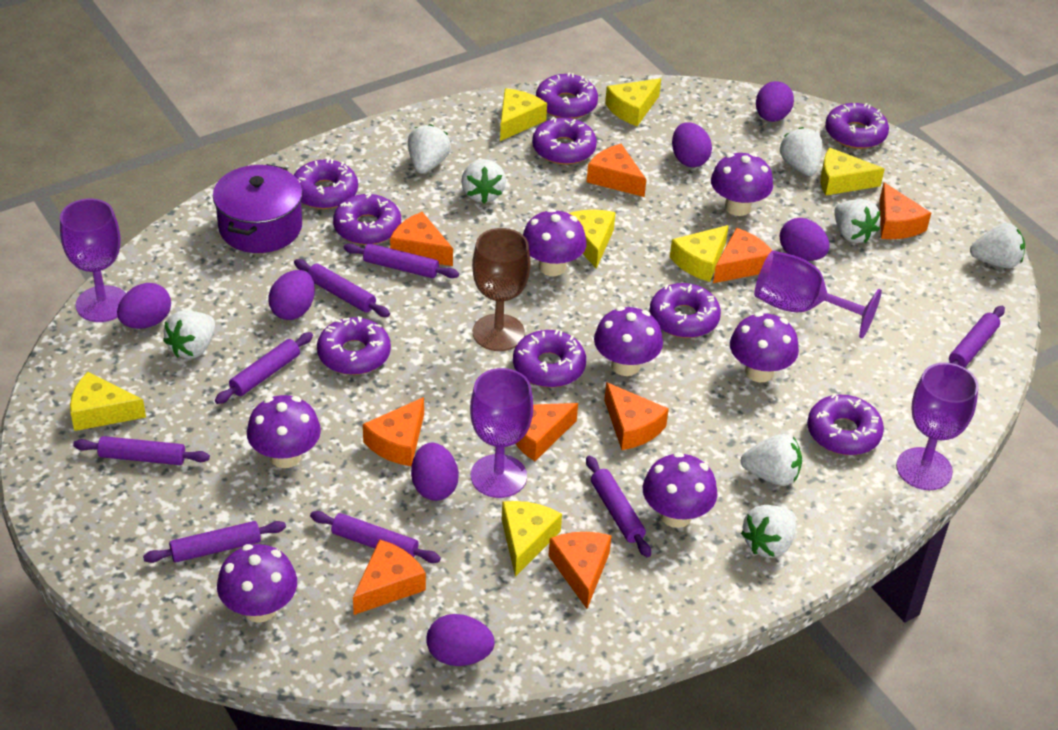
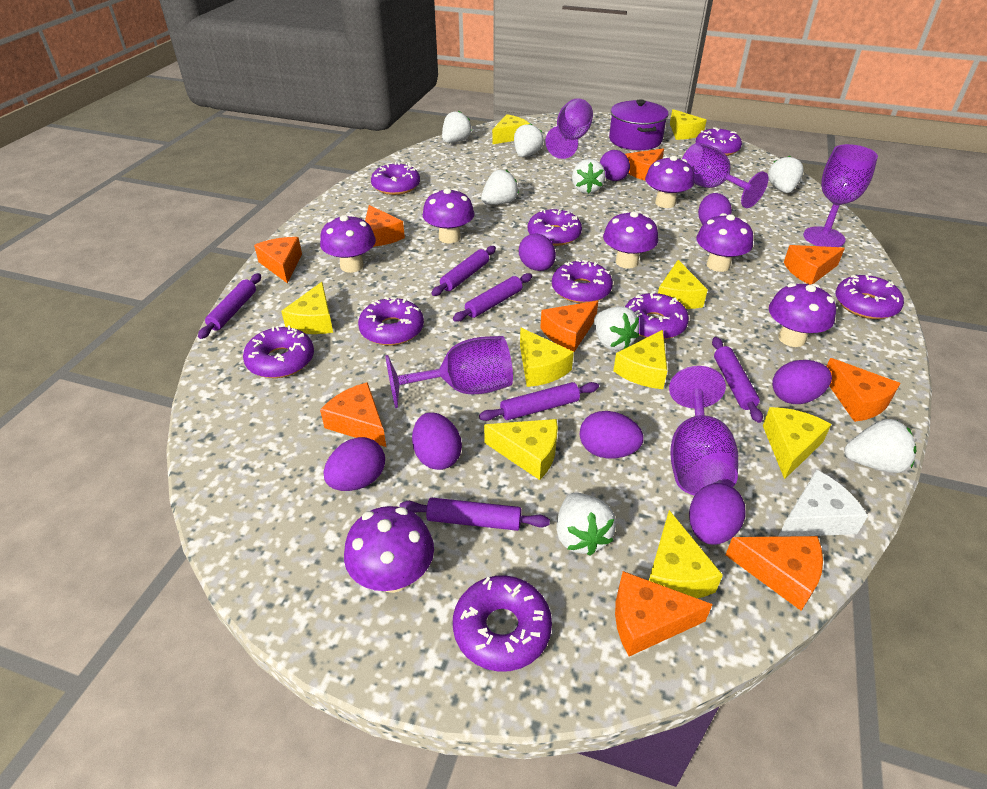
brown goblet: [472,228,531,351] = 1 -> none = 0
purple egg: [117,283,171,329] [268,270,315,320] [411,443,459,501] [426,614,495,666] [672,122,712,167] [756,81,794,122] [780,218,830,261] = 7 -> [323,437,385,491] [412,412,462,470] [519,234,556,271] [580,411,644,459] [600,150,630,181] [689,483,746,545] [698,193,732,224] [772,360,832,404] = 8
purple goblet: [60,199,126,322] [470,368,533,498] [754,250,882,338] [896,362,979,490] = 4 -> [385,336,513,408] [545,98,593,159] [669,366,738,496] [682,143,768,208] [803,144,878,247] = 5
purple rolling pin: [73,436,210,465] [143,521,286,563] [215,332,313,404] [294,259,390,317] [310,511,441,563] [343,243,459,278] [586,456,651,558] [949,306,1005,368] = 8 -> [198,273,261,339] [399,498,550,531] [431,246,496,296] [453,273,532,322] [479,382,599,421] [712,337,763,423] = 6
white cheese: none = 0 -> [778,470,868,537] = 1
yellow cheese: [70,372,146,431] [500,88,547,141] [502,501,562,577] [569,210,616,269] [605,78,661,126] [670,225,729,282] [821,148,885,196] = 7 -> [281,282,333,334] [484,419,558,480] [492,114,530,144] [520,328,574,387] [613,330,667,389] [649,510,723,598] [658,260,708,309] [670,109,707,140] [763,407,832,479] = 9

